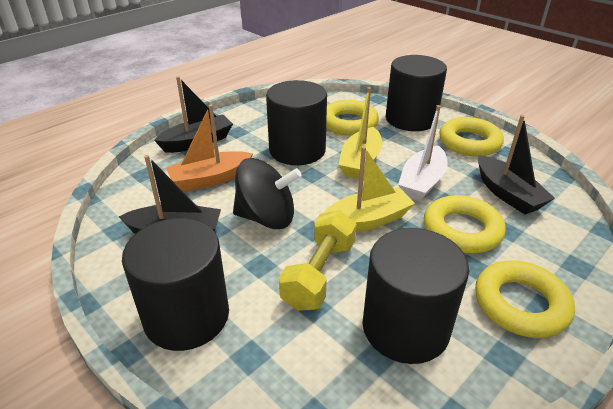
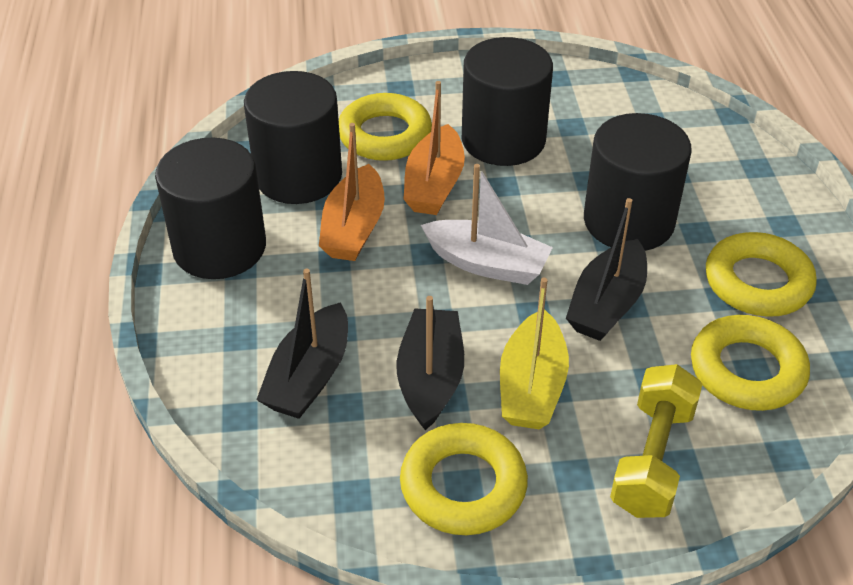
black spinning top: [233,158,302,229] = 1 -> none = 0
orange boat: [166,105,253,192] = 1 -> [319,123,385,261] [403,81,465,215] = 2
yellow boat: [323,146,415,232] [338,87,382,179] = 2 -> [500,278,569,429] = 1

